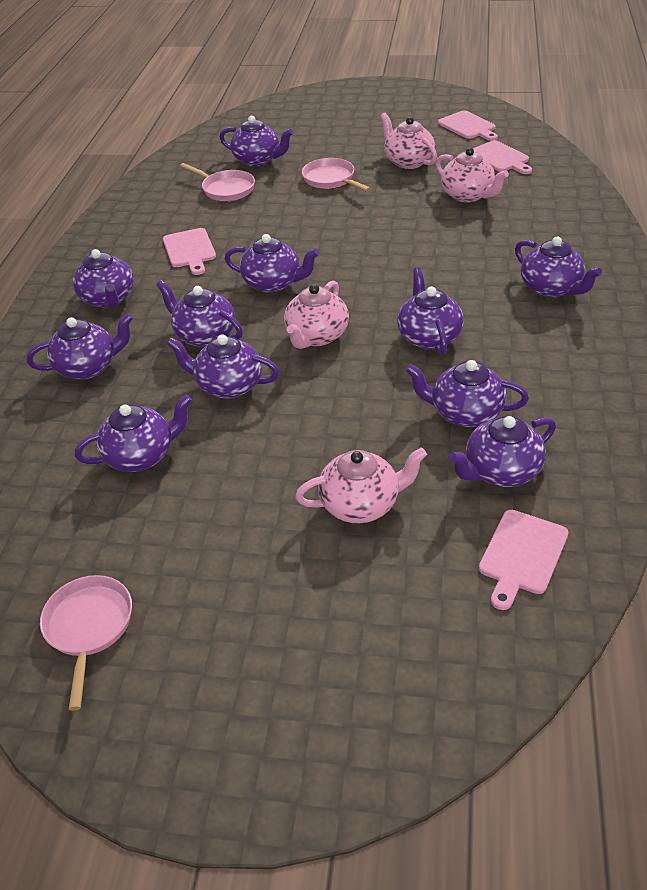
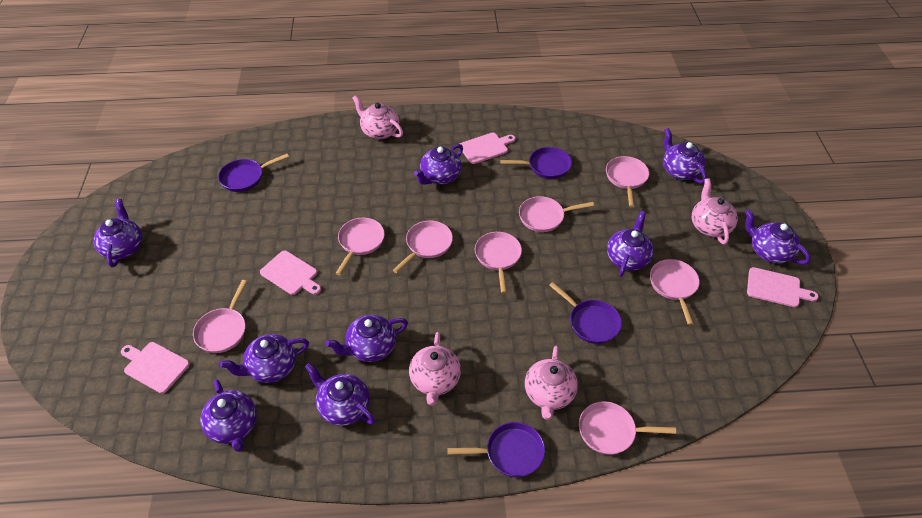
pink pan: [40,575,132,711] [180,163,255,201] [302,158,371,192] = 3 -> [193,280,247,353] [335,218,385,275] [393,221,453,273] [475,232,522,294] [519,196,594,232] [579,401,676,455] [606,156,649,207] [650,259,700,325] = 8
purple pan: none = 0 -> [218,154,289,192] [447,422,545,477] [500,147,572,179] [549,282,622,344] = 4
purple teapot: [27,313,133,380] [73,249,134,308] [75,394,192,472] [156,280,243,347] [167,334,279,399] [220,116,293,167] [225,234,319,293] [397,267,464,355] [405,360,529,427] [449,416,556,487] [515,237,602,298] = 11 -> [93,199,142,267] [200,379,257,452] [220,334,309,383] [305,363,375,426] [326,315,408,362] [414,144,463,185] [607,211,654,277] [663,128,707,184] [745,209,811,264] = 9

